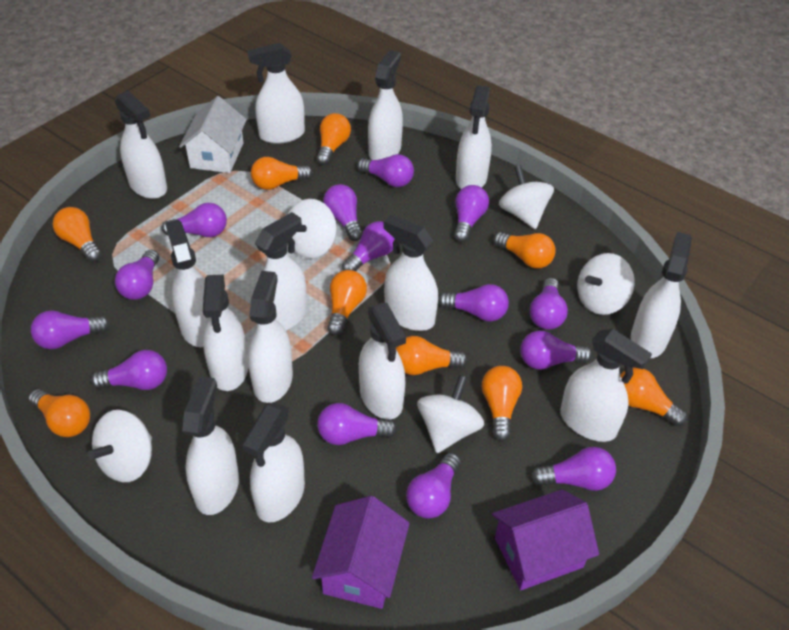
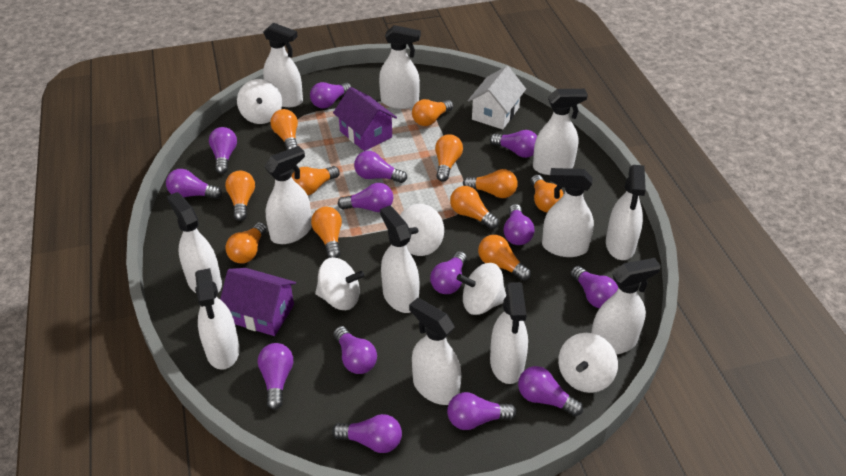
orange light bulb: [28,389,90,437] [53,207,102,262] [251,157,313,190] [317,113,351,165] [327,270,367,335] [396,336,468,375] [482,366,522,441] [493,232,556,269] [620,367,687,426] = 9 -> [225,170,255,221] [225,222,267,263] [270,109,298,150] [292,166,340,195] [311,206,342,258] [412,99,453,126] [435,134,463,182] [450,186,499,229] [463,169,518,198] [478,235,531,281] [531,175,564,212] = 11
white spray bottle: [115,91,167,199] [165,220,208,347] [182,376,239,515] [203,275,248,391] [242,403,305,522] [248,43,305,144] [248,271,293,403] [255,212,307,331] [359,303,406,420] [368,50,403,160] [383,215,438,331] [456,85,492,189] [560,329,652,442] [631,232,692,358] = 14 -> [167,192,222,293] [195,268,240,370] [263,23,303,107] [265,146,312,244] [379,25,421,109] [380,206,420,313] [409,298,461,405] [490,282,528,384] [533,89,588,175] [542,168,594,257] [591,258,661,355] [606,165,646,260] = 12

